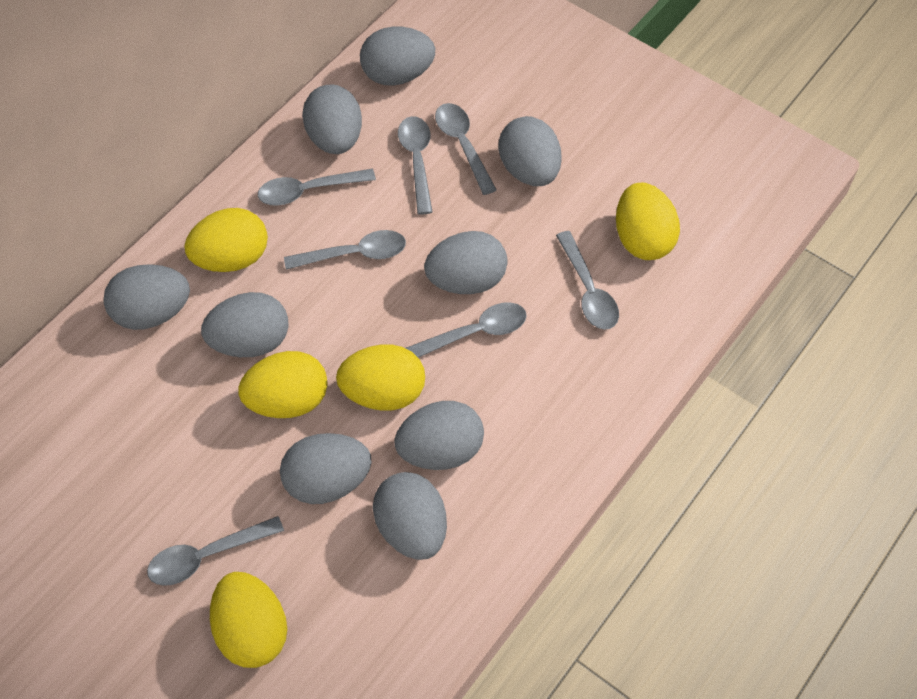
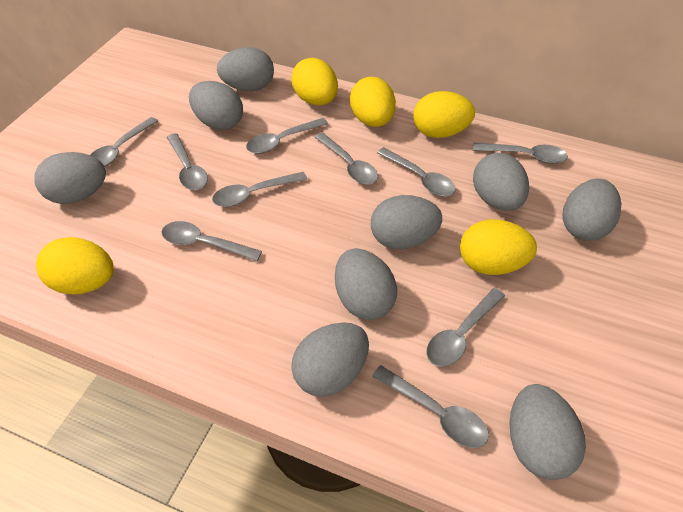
grey spoon: [147,516,284,586] [258,169,376,206] [284,230,406,270] [398,116,432,215] [406,302,527,358] [435,103,497,195] [556,231,619,330] = 7 -> [90,117,158,167] [161,221,262,261] [167,133,208,190] [212,172,307,207] [246,118,328,154] [314,132,378,185] [372,365,489,448] [377,147,456,196] [426,288,505,367] [473,143,568,164] = 10

